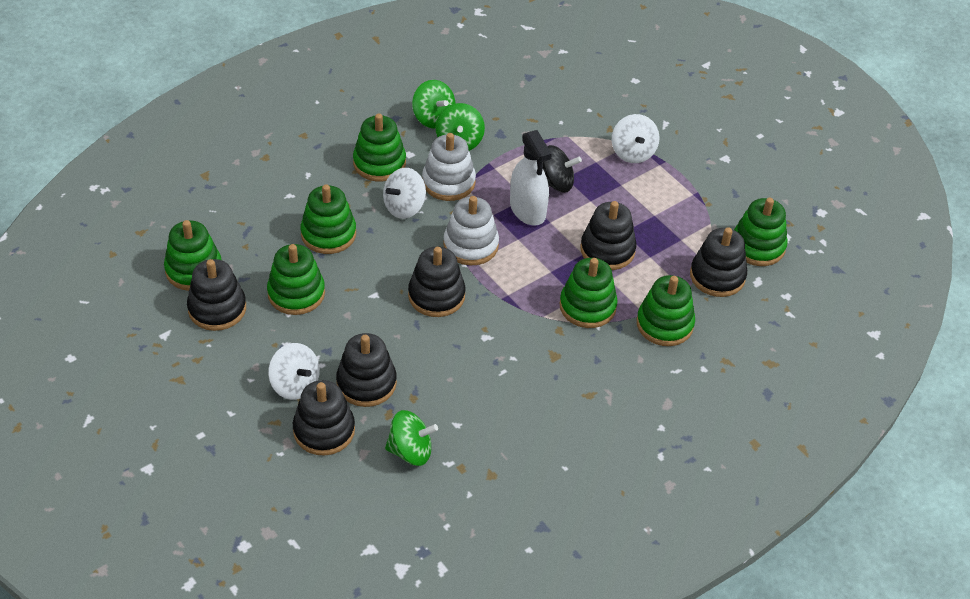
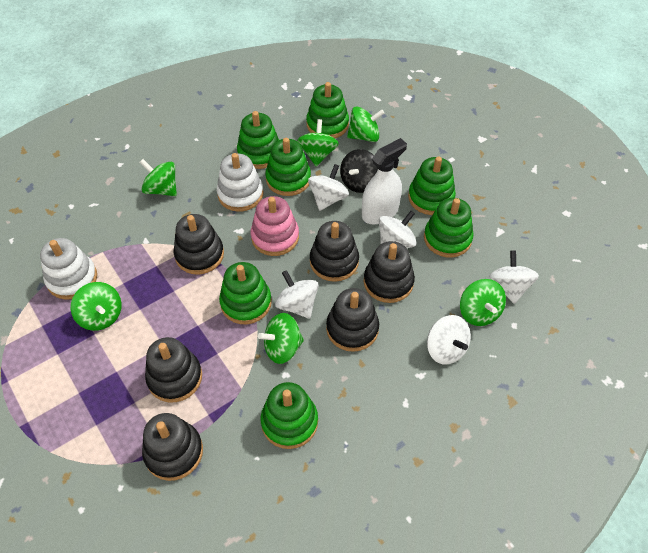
green spinning top: [385,410,438,466] [412,80,455,129] [436,103,485,151] = 3 -> [71,282,122,331] [140,159,177,196] [258,313,304,364] [297,119,339,166] [347,107,384,142] [460,279,506,326] = 6
pink stacking toy: none = 0 -> [251,196,299,256] = 1
white spinning top: [268,343,320,400] [383,168,426,219] [612,114,659,163] = 3 -> [275,270,319,319] [308,164,349,211] [379,211,417,248] [427,315,471,365] [489,250,539,304] = 5

